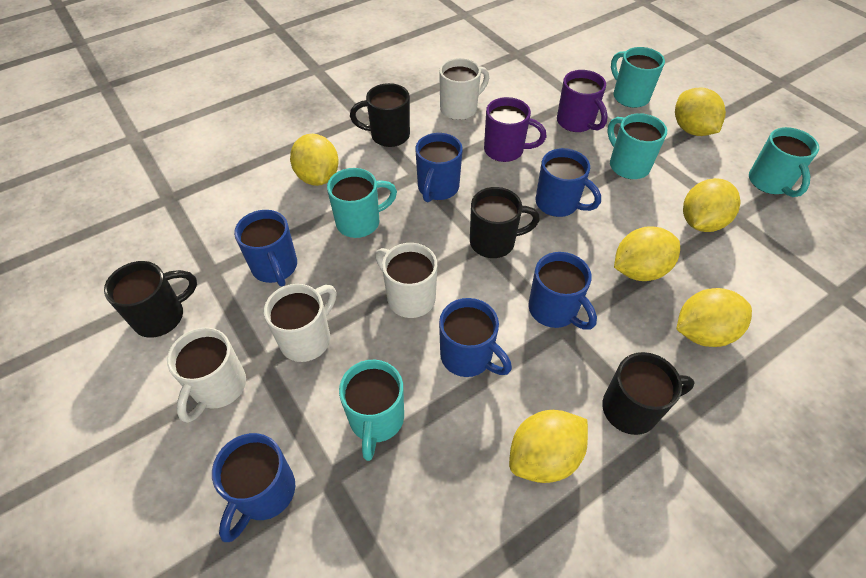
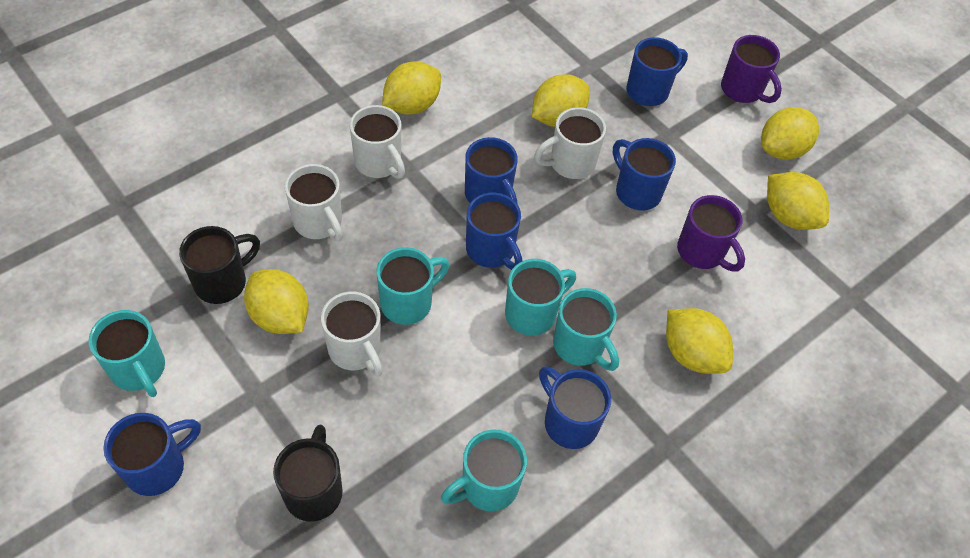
black mug: [104,261,197,338] [350,83,410,147] [470,187,540,258] [602,352,695,435] = 4 -> [179,226,260,304] [273,425,343,521] = 2

